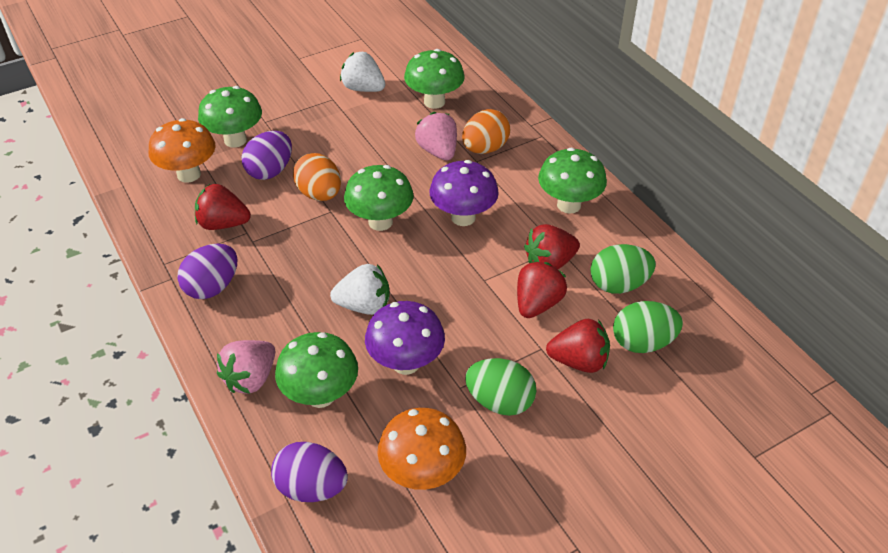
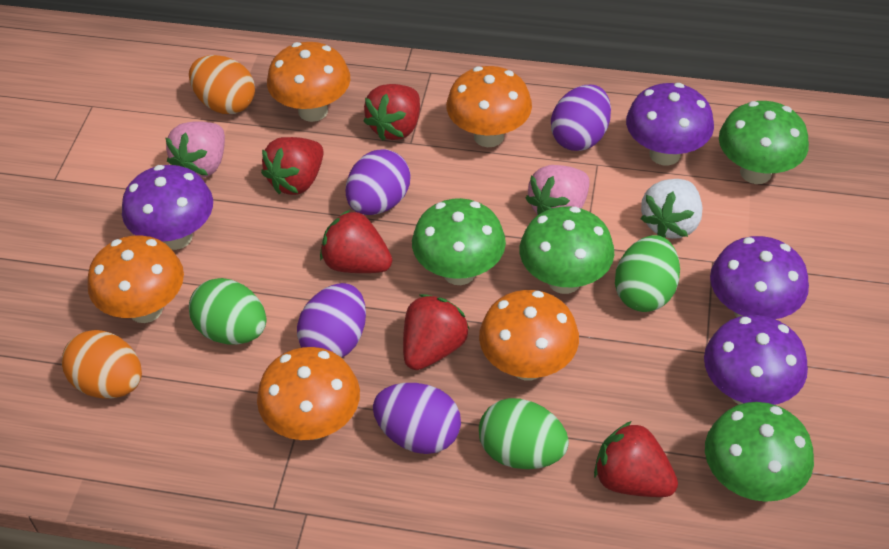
green mushroom: [198,86,262,148] [275,332,358,408] [344,165,414,231] [404,49,465,109] [538,148,607,214] = 5 -> [412,198,506,285] [520,206,614,294] [705,402,814,502] [719,101,809,184] = 4
orange mushroom: [149,118,216,183] [377,408,466,490] = 2 -> [88,235,184,323] [257,347,360,440] [267,42,350,122] [446,66,532,147] [479,290,579,381] = 5
purple egg: [177,244,238,299] [242,131,292,180] [271,442,348,502] = 3 -> [297,283,366,358] [346,149,410,215] [373,383,461,454] [551,85,611,151] = 4
purple mushroom: [365,301,445,375] [429,160,499,226] = 2 -> [122,165,213,250] [626,83,714,166] [704,315,808,405] [710,236,809,319] = 4
red strawberry: [195,184,251,230] [517,261,567,318] [524,224,580,269] [546,319,610,373] = 4 -> [261,137,324,195] [320,210,392,273] [363,84,420,141] [403,294,469,370] [594,421,678,497] = 5
white strawberry: [330,264,390,315] [340,52,385,92] = 2 -> [640,179,703,239] = 1

